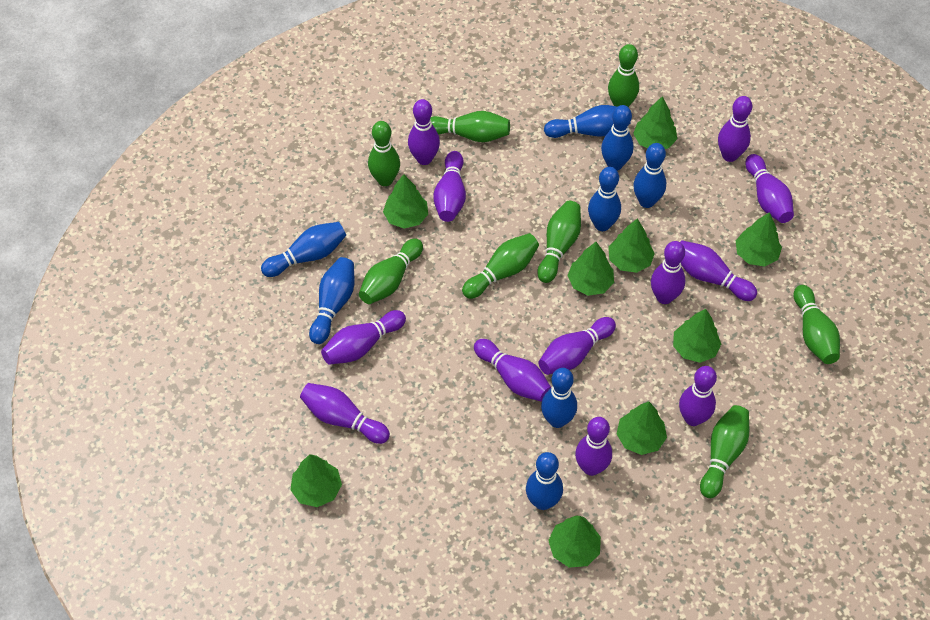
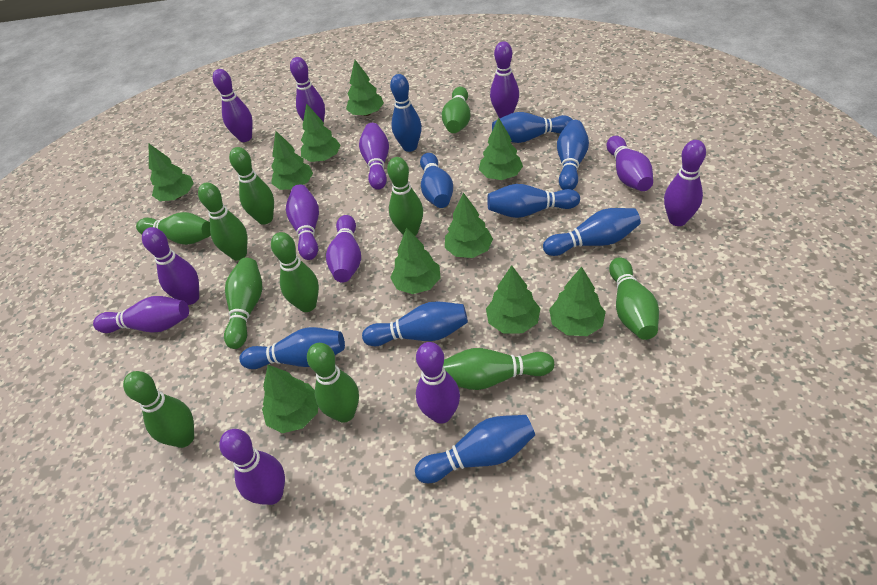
blue bowling pin: [261,222,346,277] [309,257,354,344] [526,452,563,510] [541,368,577,428] [544,105,631,138] [588,167,621,231] [601,105,634,171] [633,143,666,208] = 8 -> [239,327,345,369] [362,301,468,346] [390,74,422,152] [415,415,535,483] [420,153,453,208] [487,184,580,218] [492,112,573,143] [543,208,641,256] [557,120,589,190] = 9
green bowling pin: [359,238,423,304] [368,121,400,186] [430,111,510,142] [462,233,539,299] [537,201,581,283] [608,44,639,107] [700,405,749,498] [793,285,840,364] = 8 -> [123,371,194,448] [136,212,211,245] [198,183,248,260] [224,258,263,349] [229,147,274,225] [271,232,319,312] [307,343,359,423] [387,157,423,236] [442,87,470,133] [443,348,554,390] [609,257,659,340] = 11
green tree: [290,454,342,507] [383,174,428,229] [548,515,601,568] [567,242,614,296] [608,218,655,273] [617,402,667,455] [633,96,677,149] [673,309,721,363] [735,212,782,266] = 9 -> [149,144,194,201] [262,365,318,433] [271,131,313,190] [301,103,341,162] [346,60,384,116] [390,228,441,294] [445,193,493,258] [479,118,523,180] [486,265,541,333] [549,267,606,336] = 10

